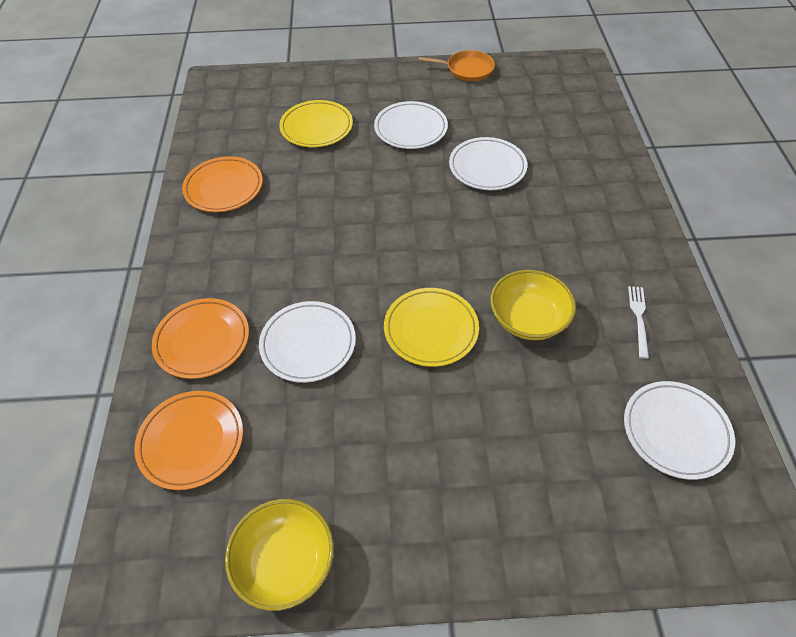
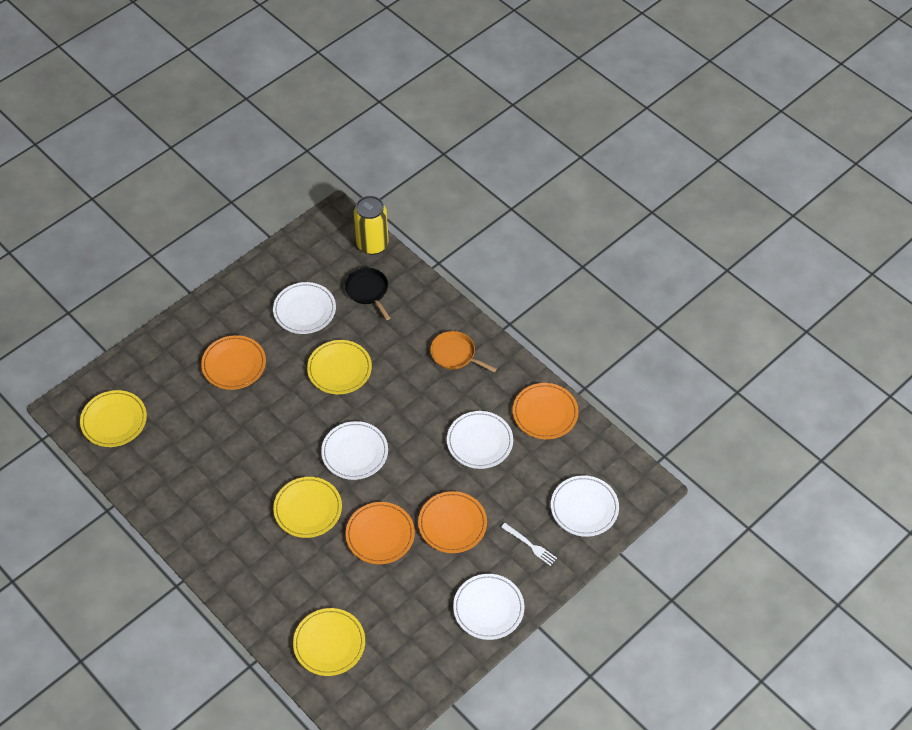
black pan: none = 0 -> [345,268,390,320] = 1
orange plate: [134,391,243,490] [152,298,249,379] [182,156,263,212] = 3 -> [201,335,266,390] [346,502,415,564] [418,491,487,553] [513,383,579,439] = 4
white plate: [259,301,356,383] [374,101,448,149] [449,137,527,190] [624,381,735,480] = 4 -> [273,282,336,334] [321,421,388,480] [447,411,513,469] [453,574,524,640] [551,475,619,537] = 5
yellow bowl: [225,499,334,611] [490,270,576,340] = 2 -> none = 0
yellow can: none = 0 -> [354,196,389,255] = 1
yellow plate: [279,100,353,147] [384,288,479,367] = 2 -> [80,390,147,447] [273,477,342,538] [293,608,365,676] [307,340,372,394] = 4

